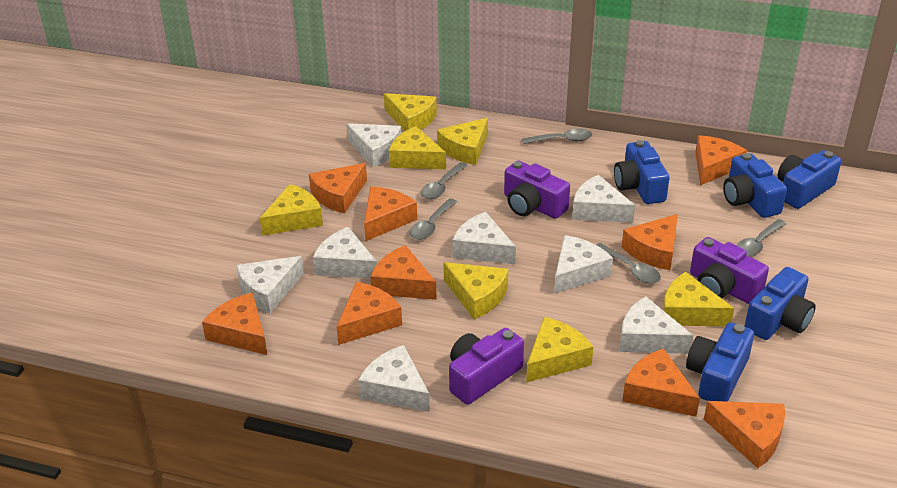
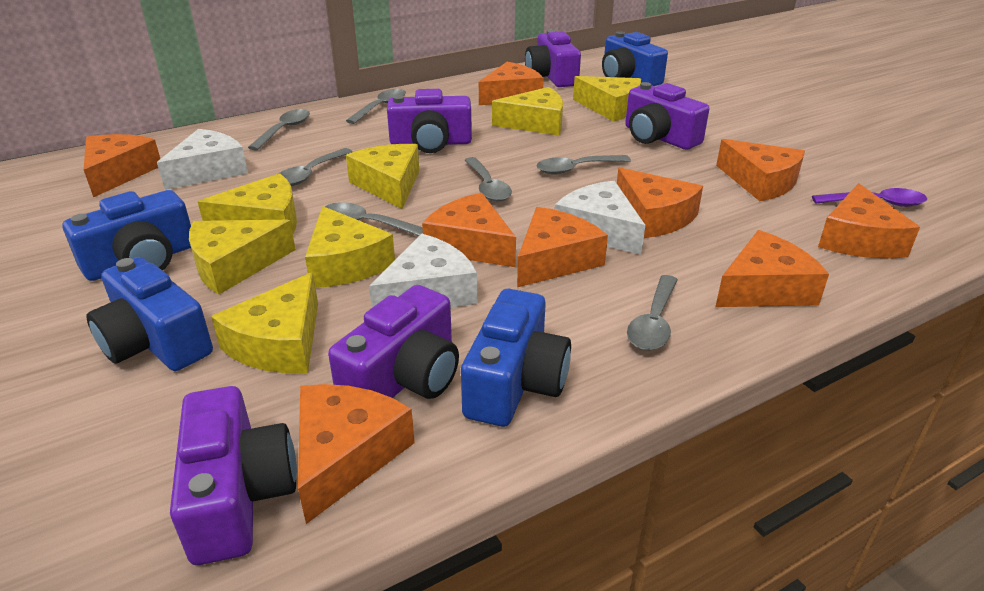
blue camera: [614,140,670,204] [686,322,754,402] [723,153,787,218] [744,267,816,340] [777,150,841,209] = 5 -> [62,190,191,281] [86,257,213,371] [461,289,571,427] [602,31,668,86] = 4
grey spoon: [410,198,457,240] [421,162,468,199] [522,128,592,144] [596,243,661,284] [737,219,786,257] = 5 -> [248,109,310,151] [278,148,353,186] [325,202,423,236] [346,89,406,124] [464,157,512,201] [536,155,631,175] [627,275,678,351] = 7
purple camera: [449,328,524,405] [504,161,570,219] [690,237,769,304] = 3 -> [170,386,297,565] [328,285,459,399] [387,89,472,153] [525,30,581,87] [625,82,709,150] = 5
purple spoon: none = 0 -> [812,188,927,207] = 1
white cheese: [236,256,304,313] [313,227,377,279] [346,123,401,167] [358,345,430,412] [452,212,516,264] [554,235,613,294] [572,175,635,223] [620,297,693,354] = 8 -> [157,129,248,190] [369,234,477,308] [555,181,645,255] = 3

